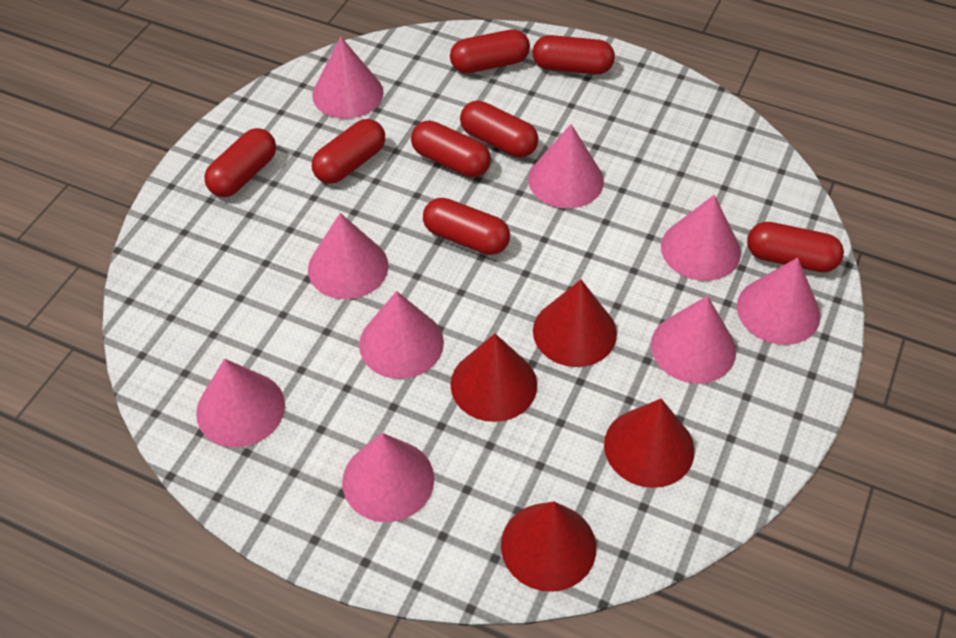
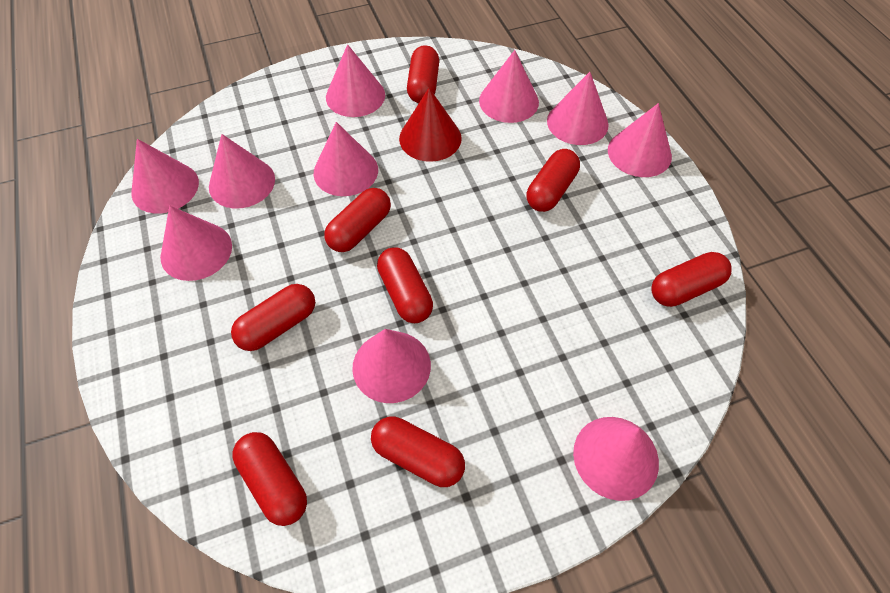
pink cone: [196,359,285,447] [308,213,389,299] [312,37,384,119] [342,433,434,522] [359,291,444,379] [528,124,604,209] [651,296,736,384] [661,195,741,281] [737,257,821,345] = 9 -> [131,139,199,213] [160,206,232,281] [209,134,275,209] [313,122,378,196] [326,44,385,117] [352,329,431,403] [479,50,539,123] [547,72,609,145] [573,417,659,501] [608,103,672,177] = 10
red cone: [450,334,537,422] [501,502,596,592] [533,280,617,367] [604,399,695,488] = 4 -> [399,88,462,162] = 1

